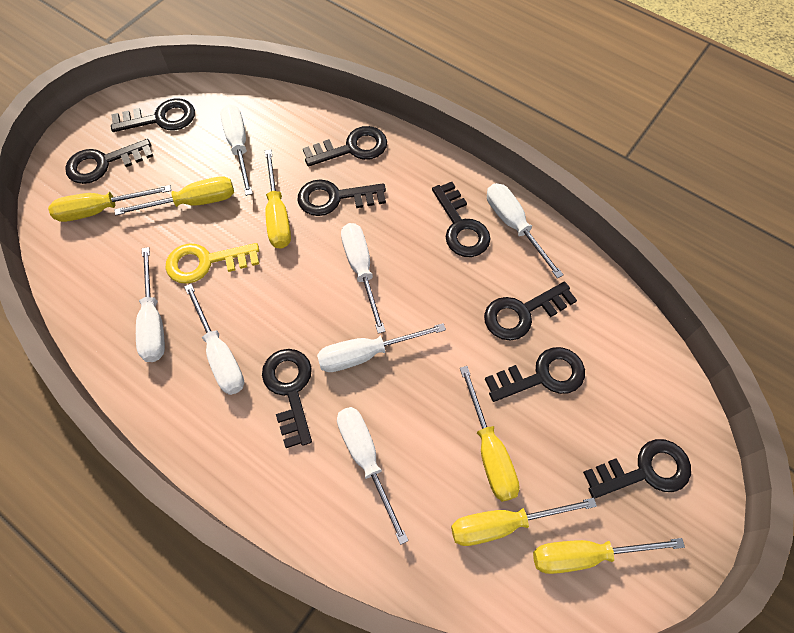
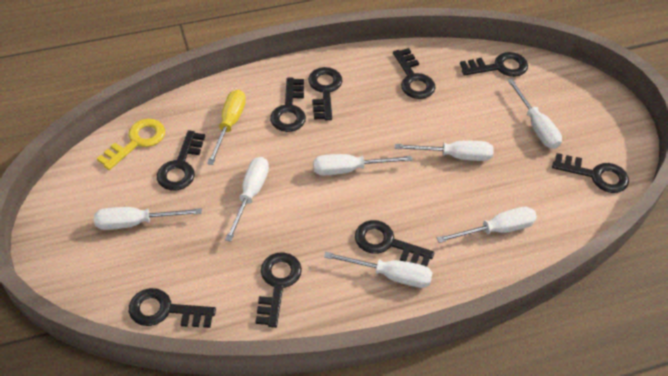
yellow screwdriver: [48,185,171,222] [114,176,234,216] [265,150,291,249] [451,498,597,546] [460,366,520,502] [533,538,685,574] = 6 -> [207,90,246,165] = 1

